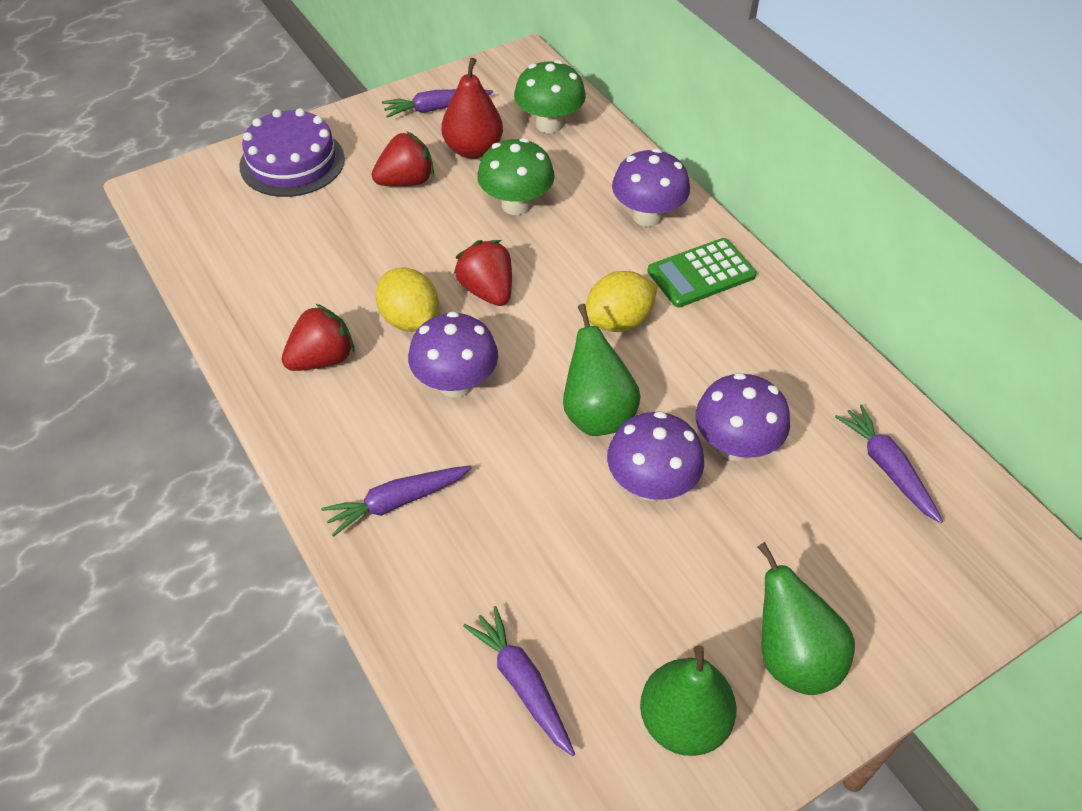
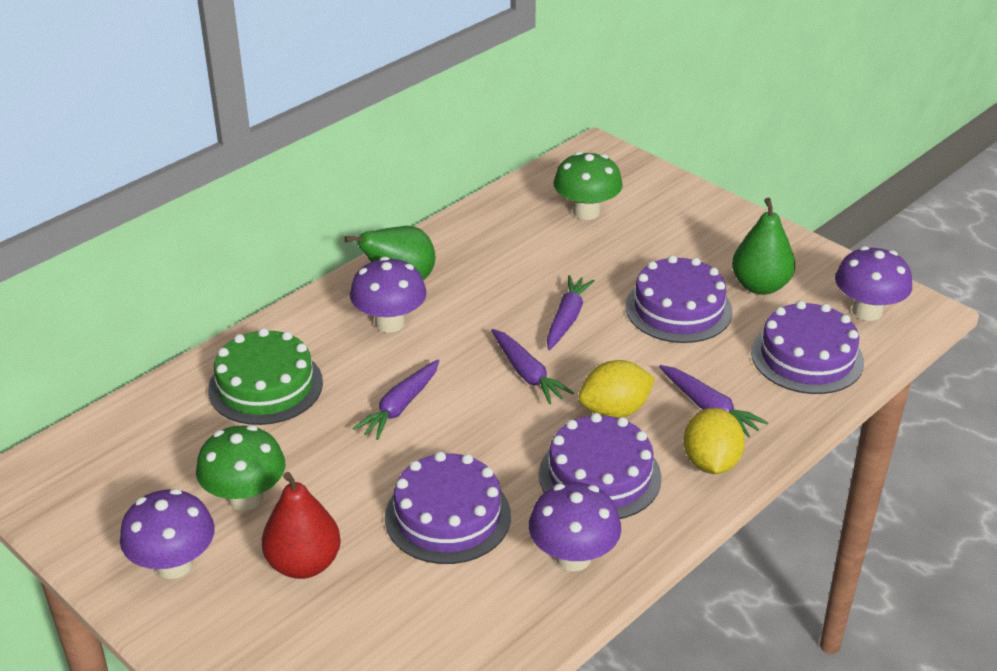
green cake: none = 0 -> [208,328,323,425] = 1
green calculator: [647,238,756,307] = 1 -> none = 0
green pear: [563,304,641,436] [640,645,737,756] [758,542,855,695] = 3 -> [344,226,435,280] [732,198,795,295] = 2
purple cake: [239,108,345,197] = 1 -> [385,452,511,564] [539,413,662,519] [625,255,732,343] [751,301,864,394] = 4
red strawberry: [282,304,354,371] [371,131,434,186] [454,240,512,306] = 3 -> none = 0

